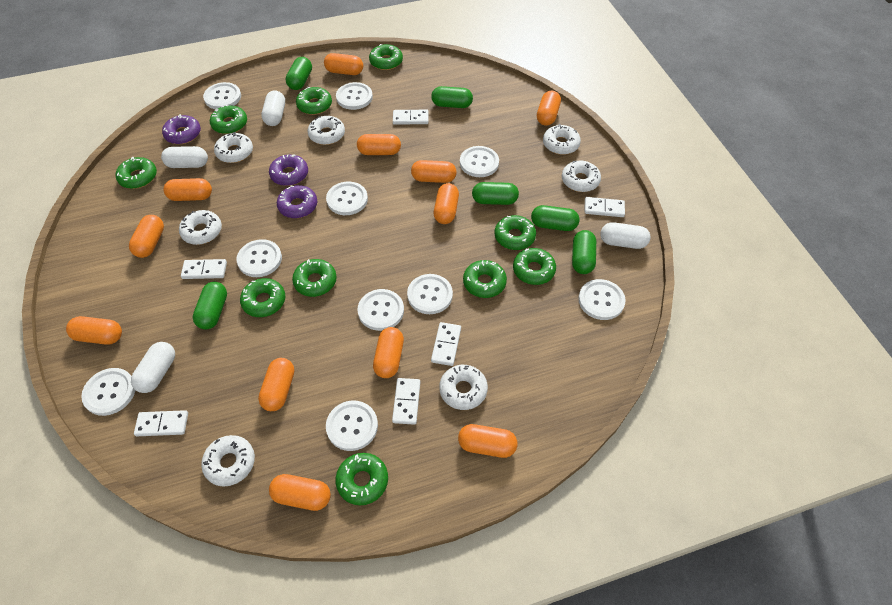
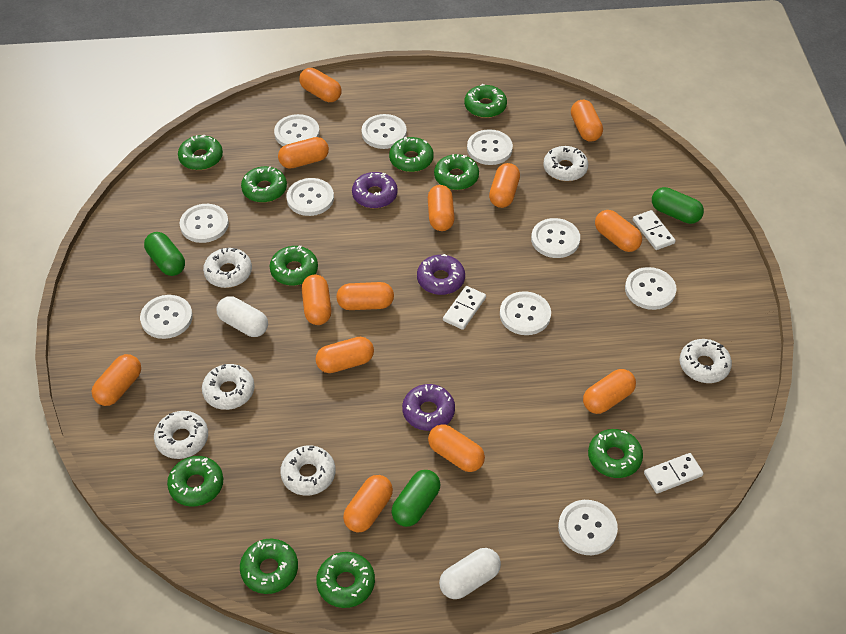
green capsule: [193,282,227,329] [285,57,312,90] [431,86,473,108] [472,182,519,205] [531,205,580,231] [572,230,596,274] = 6 -> [144,232,185,276] [392,470,440,527] [652,187,704,224] = 3
orange capsule: [66,316,122,345] [129,215,164,258] [163,178,212,201] [258,358,294,411] [269,474,331,511] [324,53,363,75] [357,134,401,155] [373,327,404,378] [411,160,457,183] [434,183,459,224] [458,424,517,458] [537,91,561,126] = 12 -> [92,354,141,406] [278,137,329,169] [299,68,342,102] [302,275,331,325] [316,337,374,373] [336,282,394,310] [343,475,393,532] [428,185,455,231] [428,424,485,472] [489,163,520,208] [571,100,603,142] [583,369,636,414] [595,210,642,252] = 13
white capsule: [131,342,175,393] [161,146,208,168] [261,90,285,126] [600,222,651,249] = 4 -> [216,296,268,337] [439,548,501,599] = 2
white domino: [134,410,188,436] [181,259,227,279] [392,378,420,425] [393,110,428,125] [431,322,461,366] [585,197,625,217] = 6 -> [443,286,486,330] [633,210,676,250] [644,453,704,494] = 3
white donut: [179,210,222,245] [201,435,255,487] [214,132,253,163] [308,116,345,145] [439,365,488,410] [543,124,581,155] [562,161,601,192] = 7 -> [154,411,208,459] [202,364,255,410] [203,248,252,288] [280,445,335,496] [543,146,588,181] [679,339,732,383] = 6

